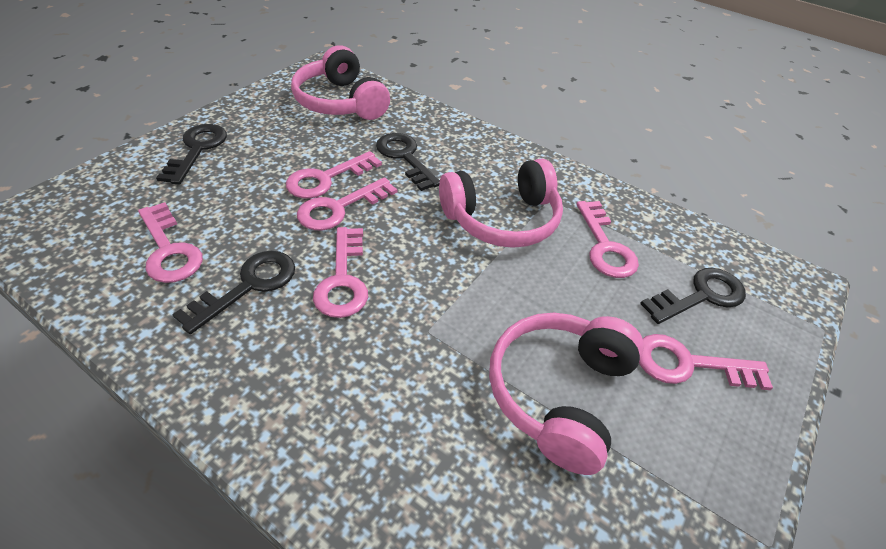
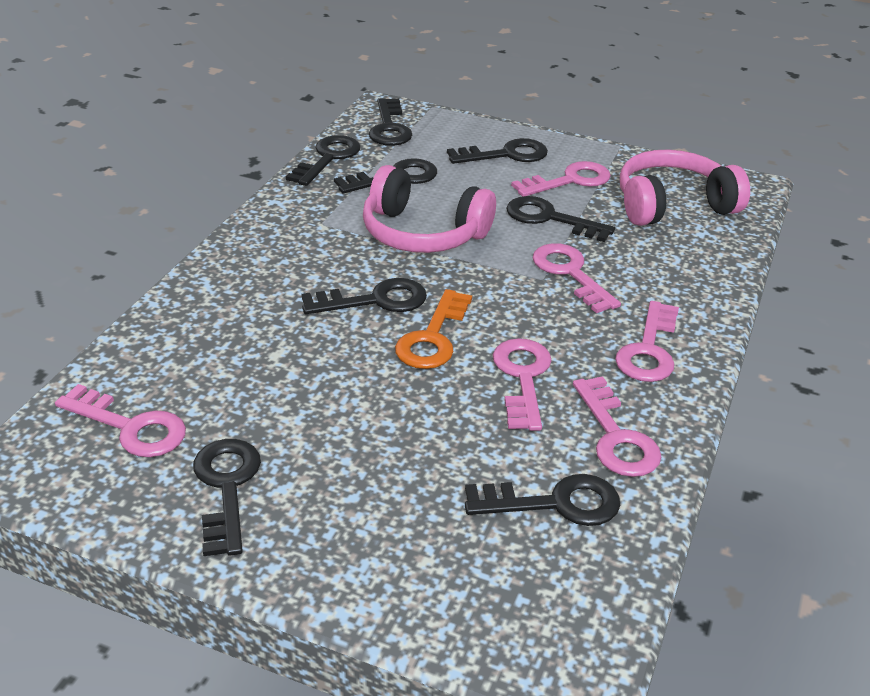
black key: [156,124,227,184] [172,251,295,334] [376,133,440,191] [640,268,746,324] = 4 -> [193,439,261,556] [286,135,360,186] [301,278,427,314] [334,158,437,194] [369,98,412,146] [447,138,548,164] [465,474,620,526] [506,196,615,242] = 8
orange key: none = 0 -> [395,289,472,369] = 1
pink headphones: [291,45,390,120] [439,159,563,248] [489,313,644,475] = 3 -> [363,165,496,253] [620,149,750,226] = 2

